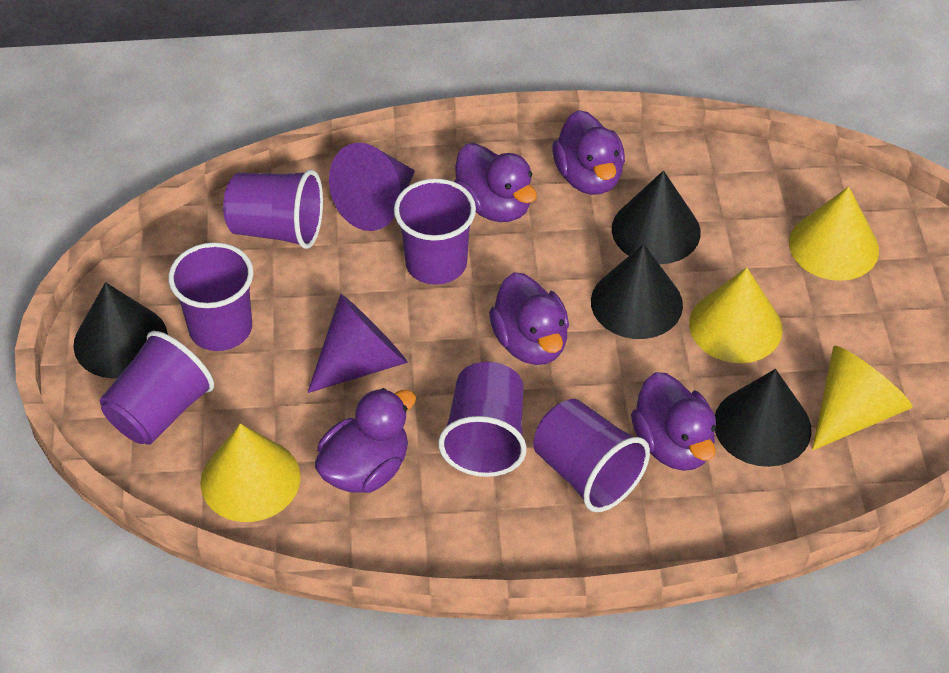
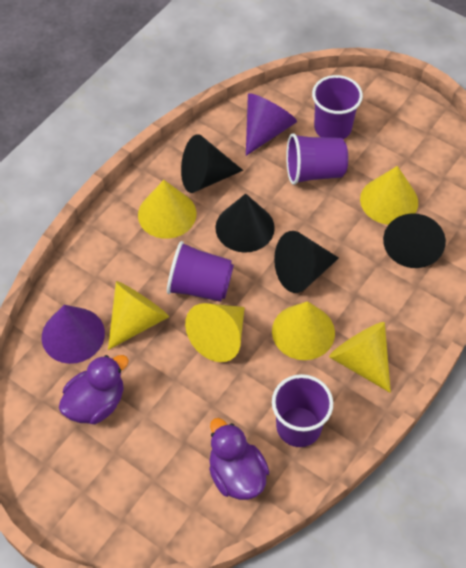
purple cup: [100,331,214,445] [168,242,253,351] [223,169,323,249] [394,179,476,285] [438,362,527,477] [533,399,650,512] = 6 -> [167,241,234,302] [272,374,333,447] [286,133,348,185] [312,75,363,139] = 4
purple duck: [315,388,416,493] [454,143,537,222] [489,272,569,365] [552,110,625,195] [631,372,716,471] = 5 -> [59,355,129,424] [209,418,269,500] = 2
yellow cone: [200,423,301,522] [689,268,783,363] [789,186,879,281] [812,346,913,450] = 4 -> [108,281,169,350] [138,180,196,239] [185,303,245,362] [272,301,335,360] [329,322,391,393] [360,166,418,225] = 6

